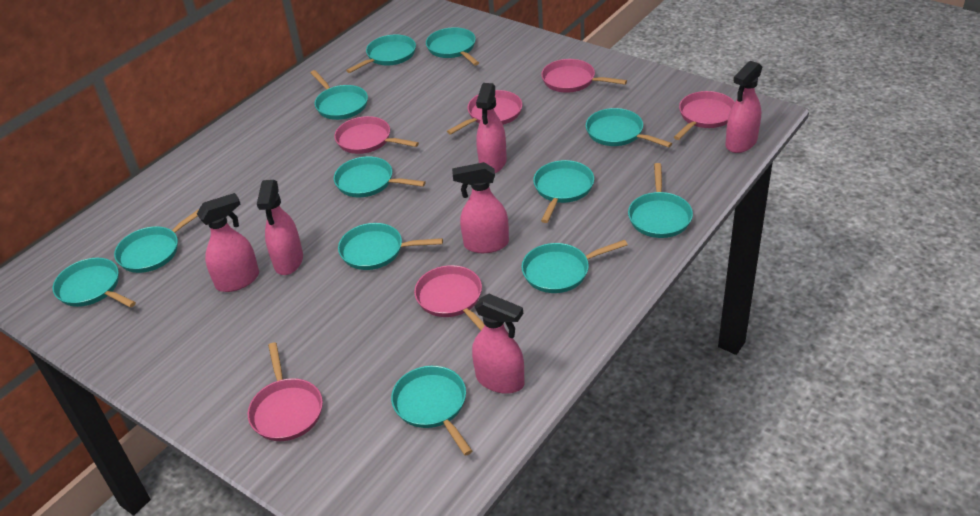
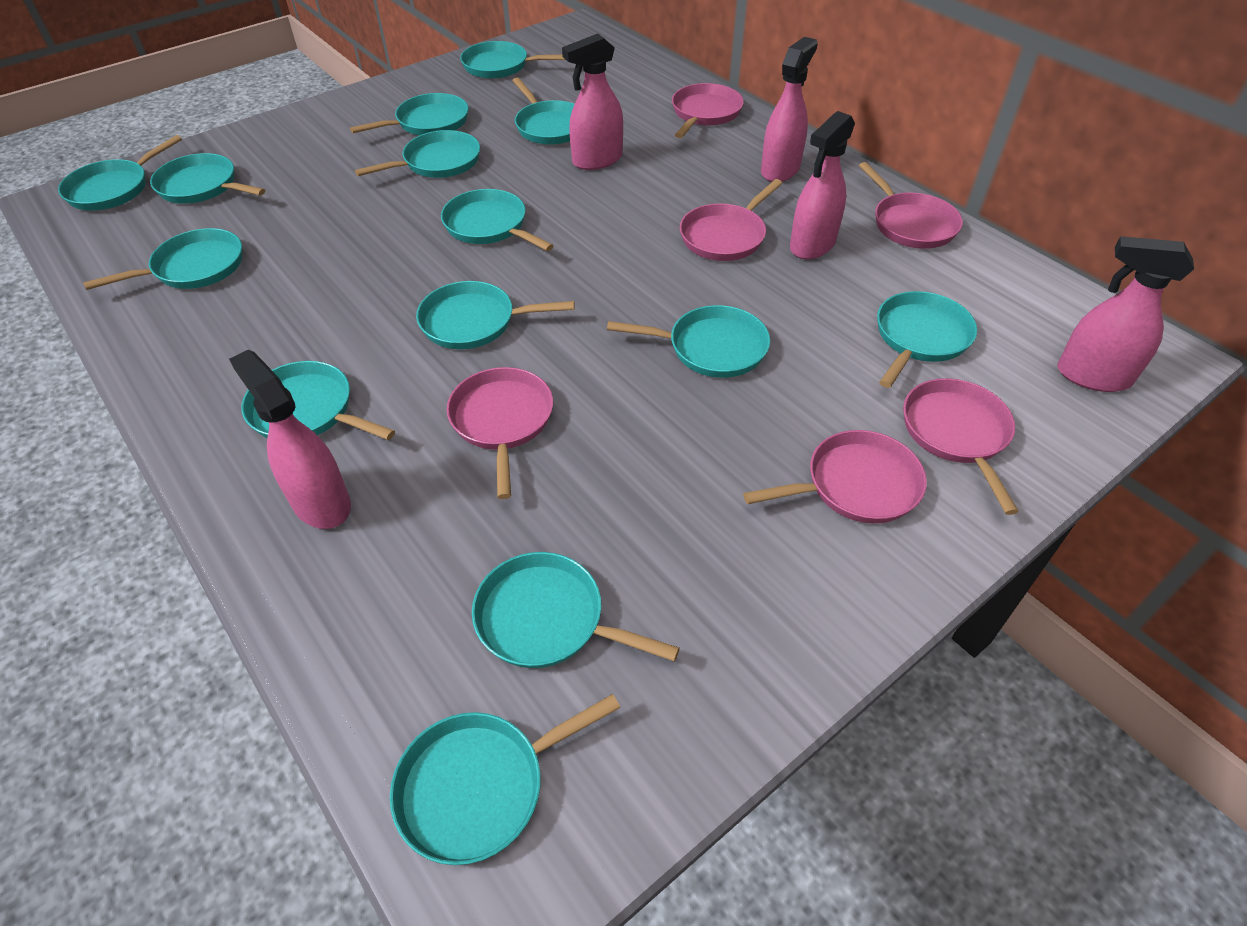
pink spray bottle: [197,193,259,292] [257,180,303,275] [452,162,509,253] [472,294,525,394] [476,83,507,173] [726,61,762,153] = 6 -> [229,350,351,529] [562,34,623,170] [761,37,818,182] [790,111,855,259] [1057,236,1194,392] = 5
turquoise pan: [53,258,136,308] [114,208,200,273] [310,70,368,120] [334,156,426,197] [338,223,443,270] [346,35,416,73] [391,366,472,456] [426,27,479,65] [522,240,628,293] [533,160,594,223] [586,108,672,148] [628,163,693,238] = 12 -> [58,135,182,210] [83,228,242,290] [150,153,265,204] [241,361,395,440] [350,93,469,135] [355,130,480,178] [390,694,620,865] [416,281,575,349] [441,189,554,251] [460,41,565,79] [472,552,680,668] [512,78,575,145] [607,305,770,378] [877,291,977,388] = 14

